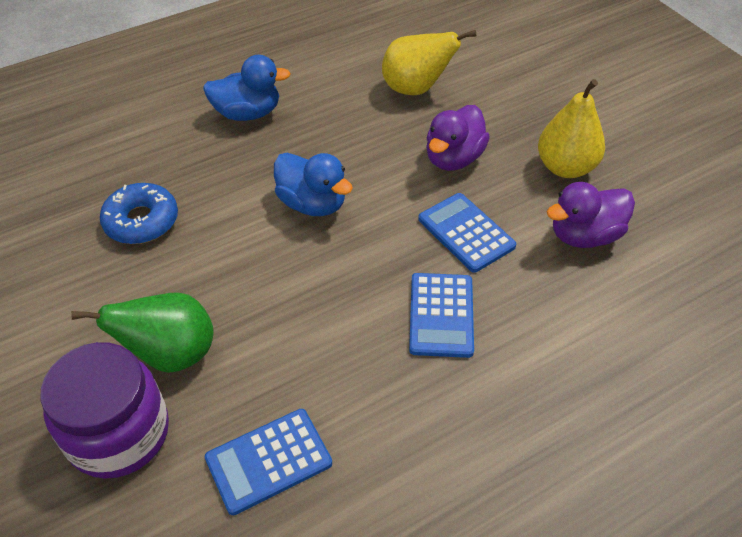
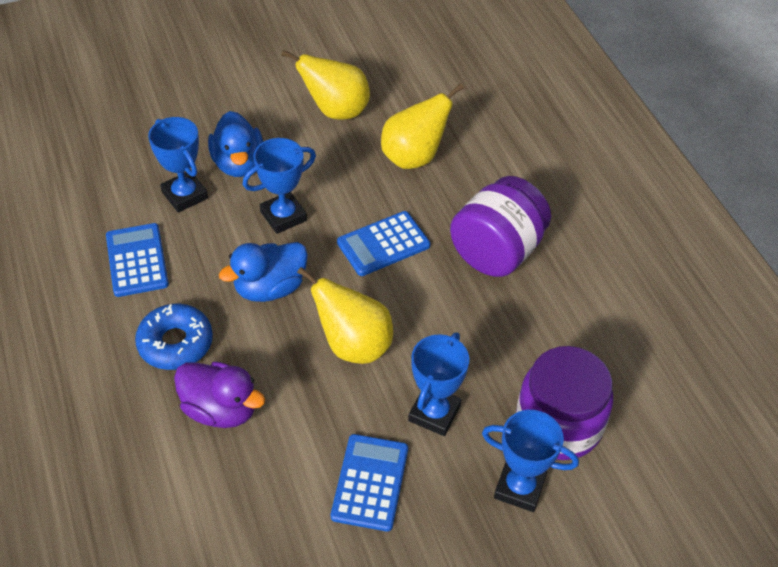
blue trophy: none = 0 -> [148,117,208,213] [243,138,316,234] [408,332,469,436] [482,410,579,512] = 4
green pear: [71,292,213,373] = 1 -> none = 0
purple duck: [426,105,490,171] [547,182,635,248] = 2 -> [174,361,265,428] = 1
purple jar: [40,342,169,479] = 1 -> [450,176,551,277] [516,346,613,460] = 2
yellow pear: [382,30,476,95] [538,79,605,178] = 2 -> [281,50,370,120] [297,267,393,364] [381,83,464,169] = 3

